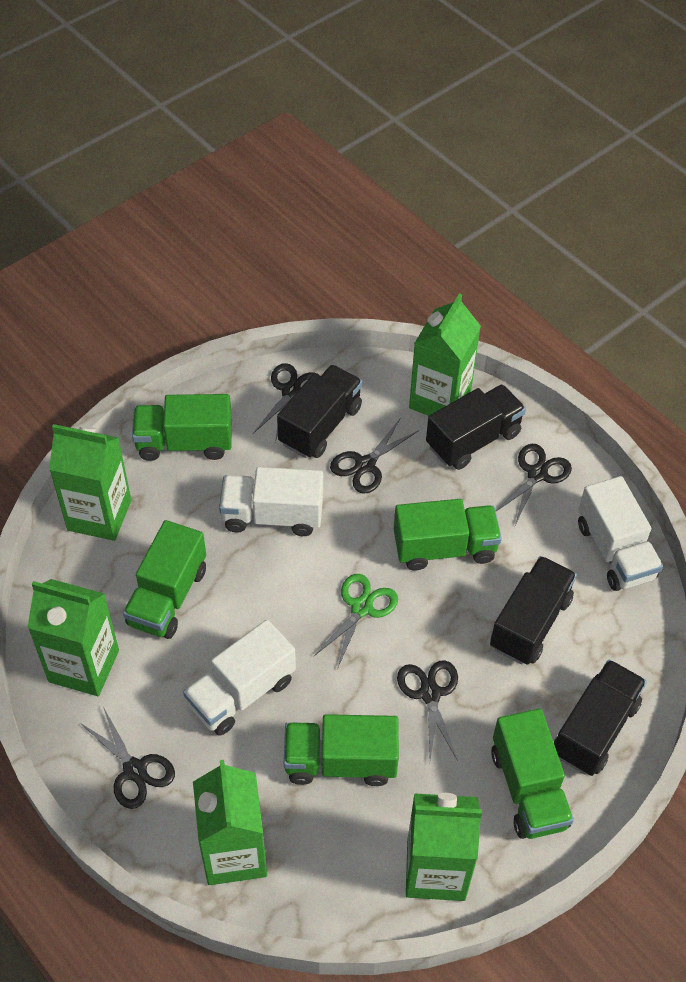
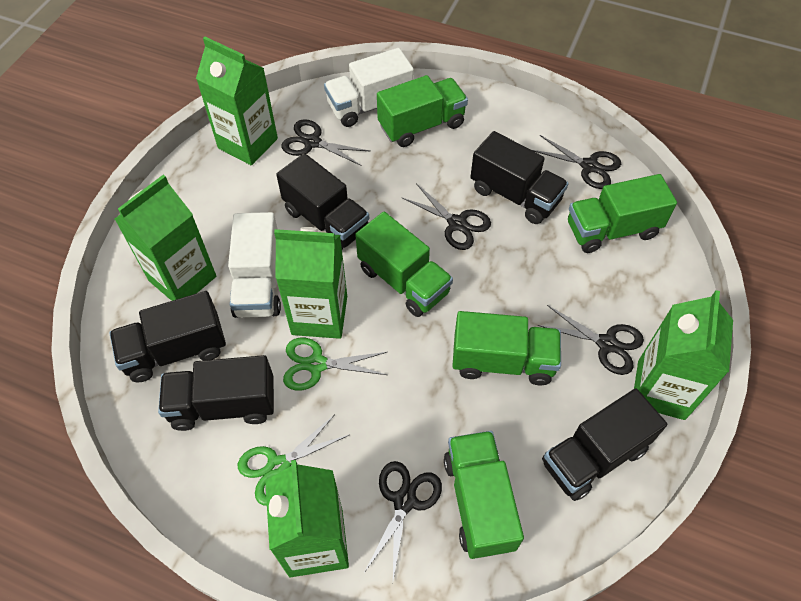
black truck: [277,365,362,458] [426,384,526,470] [490,556,577,665] [554,659,647,776] = 4 -> [109,291,226,382] [158,355,274,431] [276,153,369,250] [470,131,569,224] [542,388,667,501] = 5
green scissors: [314,574,398,669] = 1 -> [238,414,349,506] [283,338,387,391] = 2
white truck: [183,620,296,736] [219,467,323,536] [578,476,663,591] = 3 -> [228,212,281,318] [324,48,414,127] = 2

